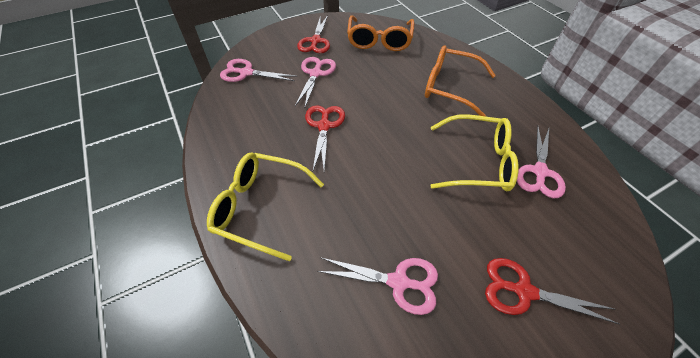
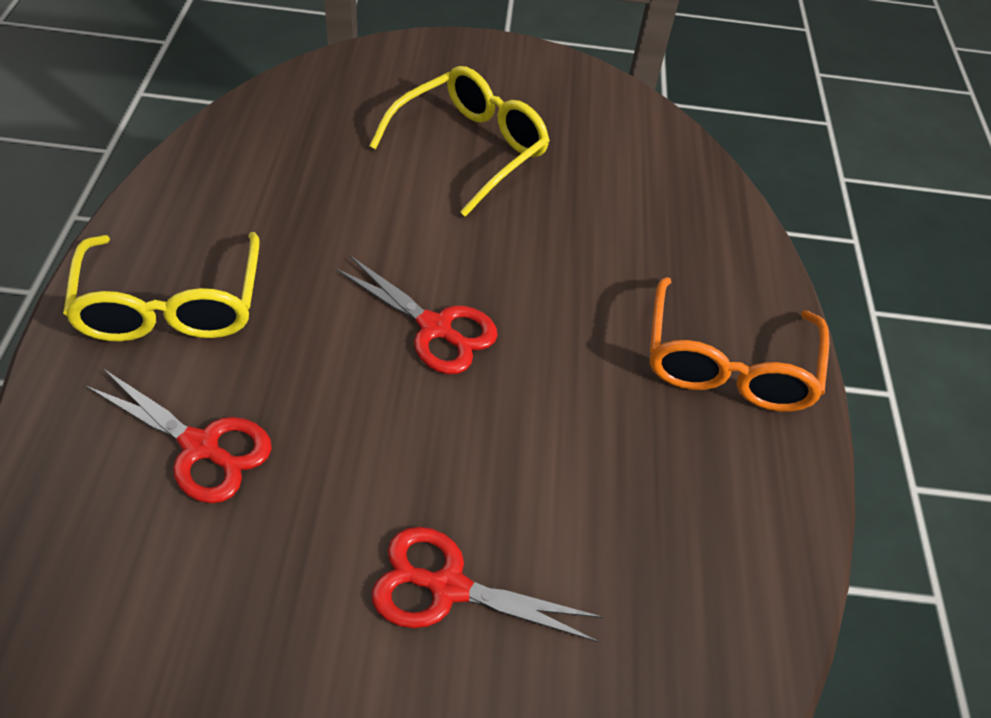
orange glasses: [347,15,415,51] [425,45,496,116] = 2 -> [650,277,829,412] = 1
pink scissors: [220,59,298,82] [295,57,336,107] [317,258,438,315] [517,126,566,198] = 4 -> none = 0

